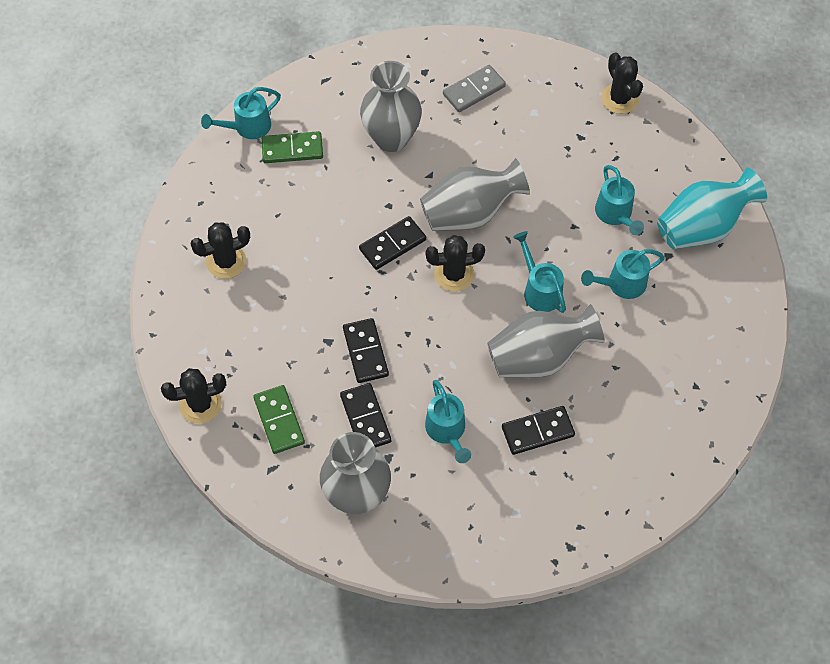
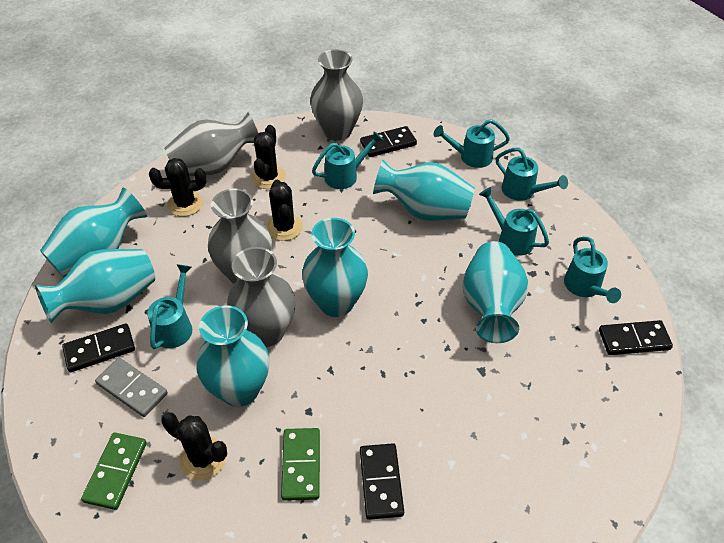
turquoise vase: [657,168,767,249] = 1 -> [35,249,155,323] [40,187,147,277] [196,305,269,407] [302,218,368,317] [373,160,475,221] [462,241,528,343] = 6
turquoise watering can: [201,87,281,139] [425,380,471,463] [513,231,566,313] [581,249,665,299] [595,165,644,235] = 5 -> [147,264,192,349] [312,131,383,189] [433,119,510,168] [479,187,549,256] [496,148,568,201] [564,237,621,303] = 6

